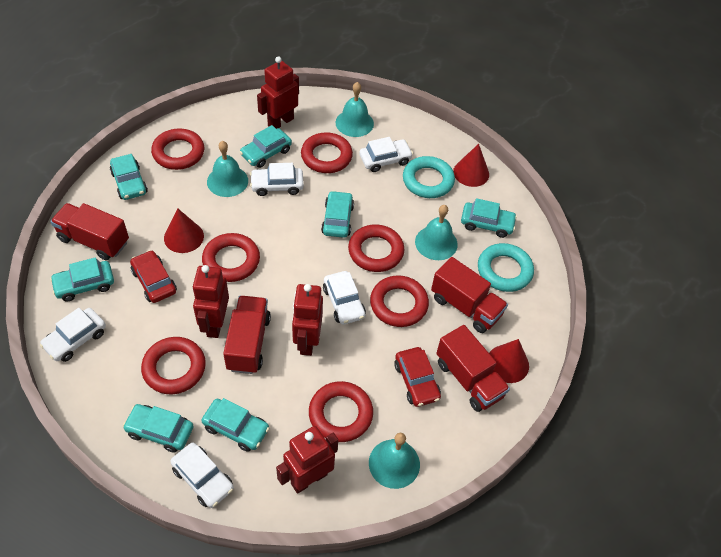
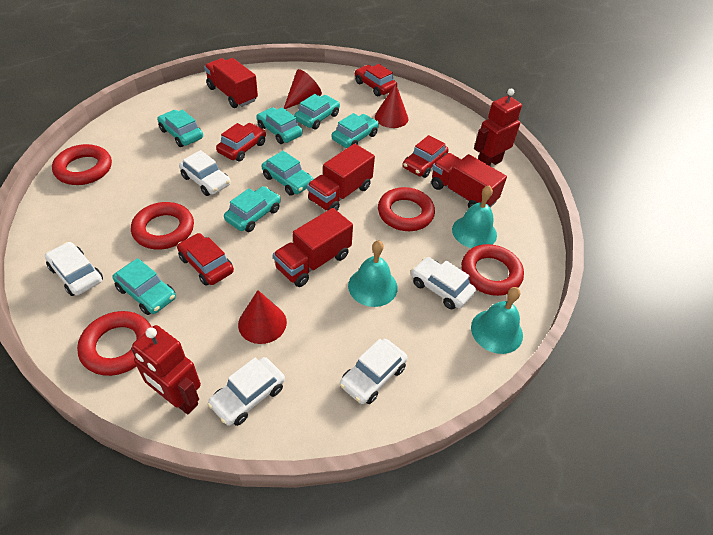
red car: [130,250,177,303] [394,347,441,407] = 2 -> [177,233,234,286] [216,123,266,161] [355,64,397,96] [403,135,449,178] = 4
red ring: [141,337,206,395] [151,128,204,170] [202,233,260,282] [301,132,353,173] [309,381,373,442] [348,225,405,272] [370,275,429,327] = 7 -> [52,144,112,185] [77,311,151,376] [131,202,194,250] [378,187,435,231] [461,244,524,296] = 5
red robot: [192,265,229,338] [257,56,299,129] [276,426,338,494] [292,284,323,356] = 4 -> [131,325,201,414] [474,89,522,166] = 2
turquoise bell: [207,141,248,197] [336,82,374,137] [369,433,420,489] [415,205,458,260] = 4 -> [348,240,398,307] [452,185,497,248] [471,287,523,354] = 3
turquoise ring: [403,156,455,198] [478,243,534,292] = 2 -> none = 0

